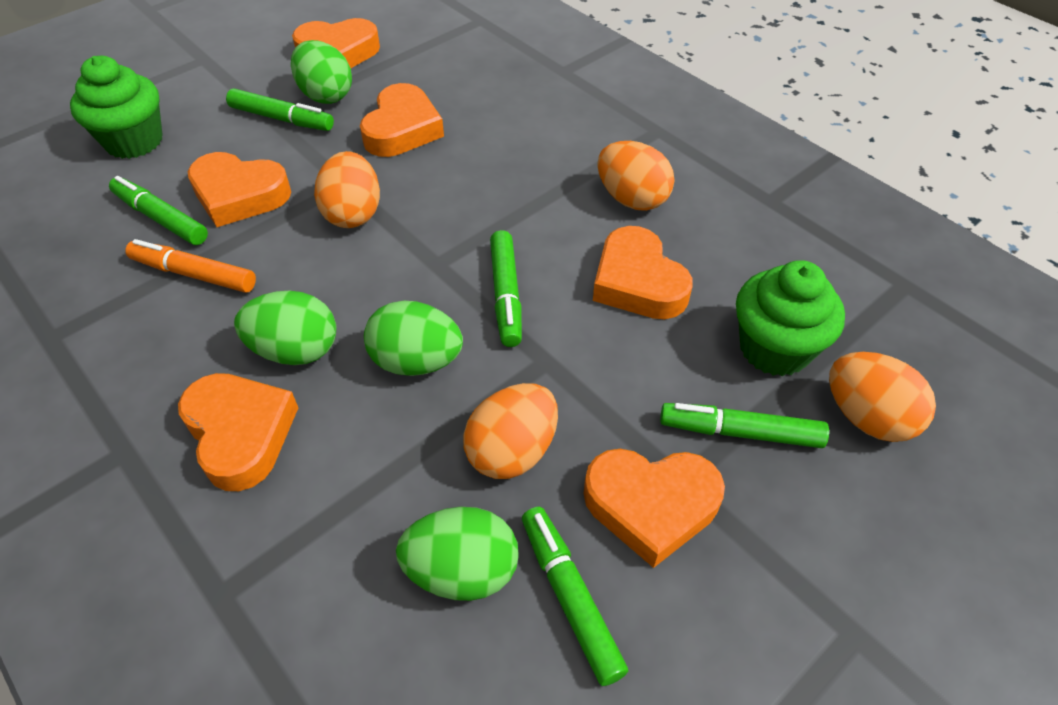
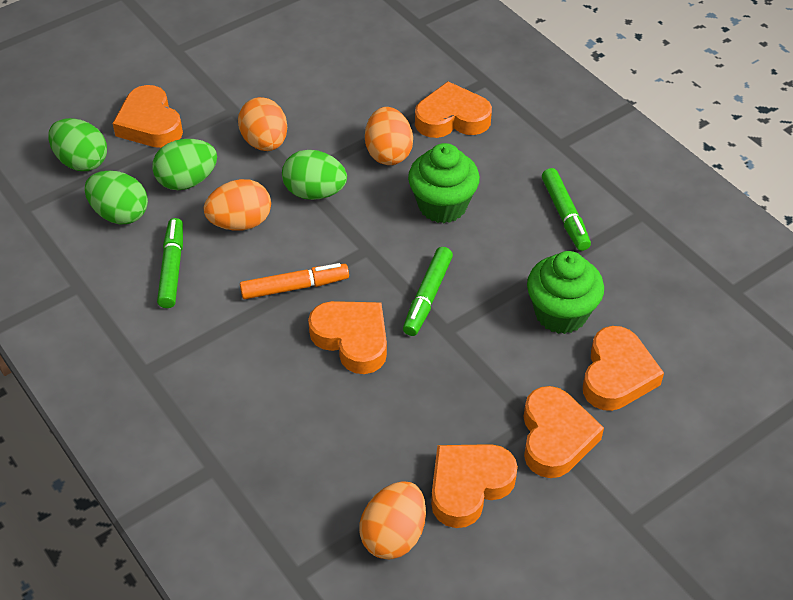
green marker: [109,176,208,245] [226,89,334,131] [490,230,522,347] [522,507,628,686] [660,403,829,448] = 5 -> [157,218,183,308] [403,247,453,336] [542,168,591,251] = 3

